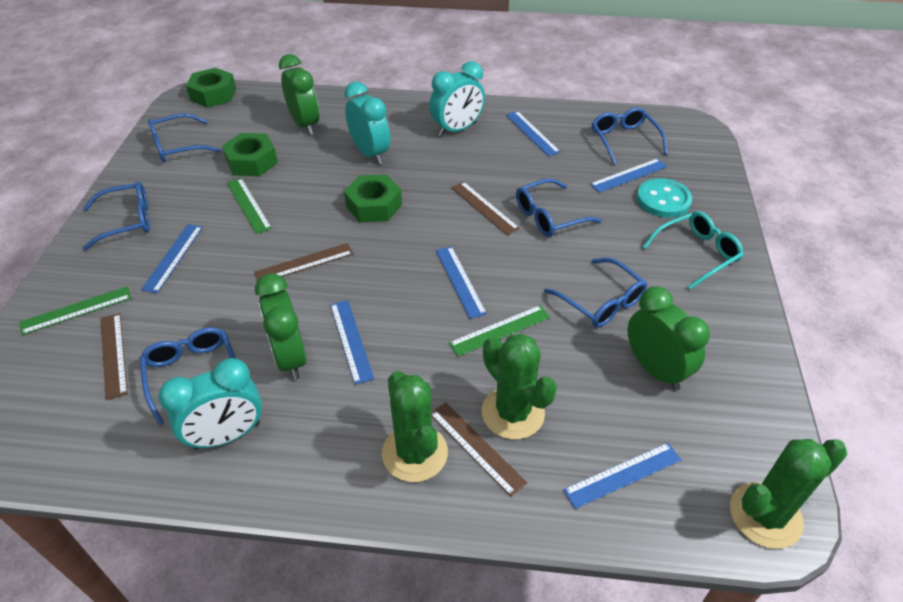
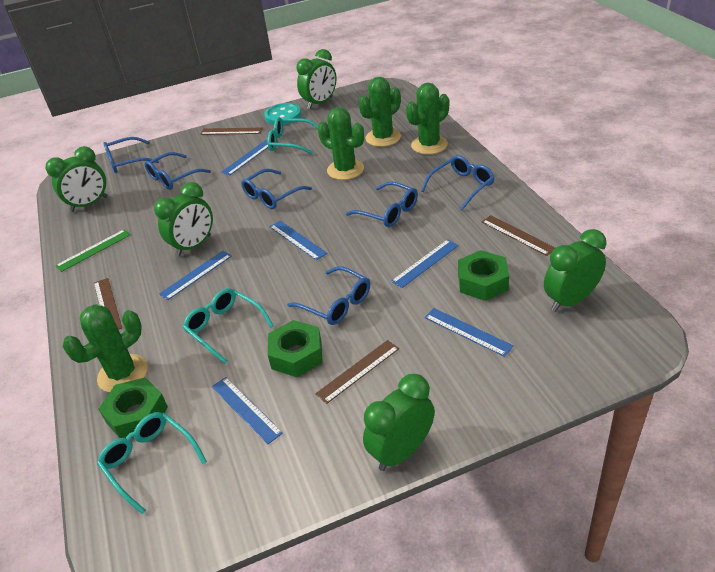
green cactus: [382,371,448,482] [482,333,557,439] [730,439,847,549] = 3 -> [63,304,148,393] [318,107,364,180] [358,77,401,147] [406,83,449,155] = 4
green clock: [255,273,307,380] [279,54,319,135] [628,286,710,390] = 3 -> [45,146,107,212] [154,182,213,256] [296,49,337,109] [363,374,435,471] [544,229,606,312] = 5
green ruler: [19,286,132,335] [227,178,272,234] [449,305,550,356] = 3 -> [55,229,130,272] = 1
turquoise clock: [158,358,262,450] [344,81,390,164] [429,61,485,136] = 3 -> none = 0
turquoise glasses: [642,211,744,290] = 1 -> [97,412,207,515] [183,288,274,364] [268,117,318,154] = 3

